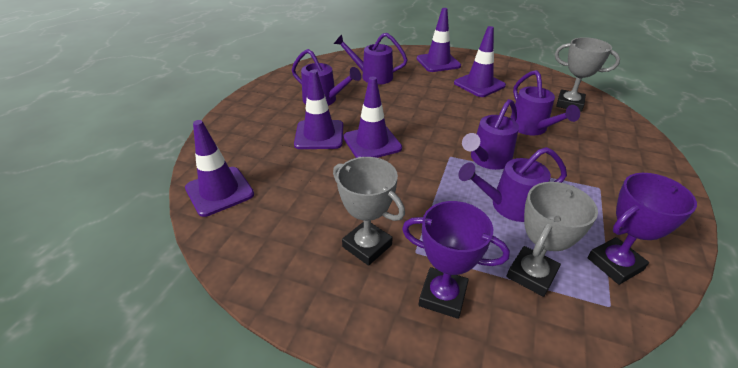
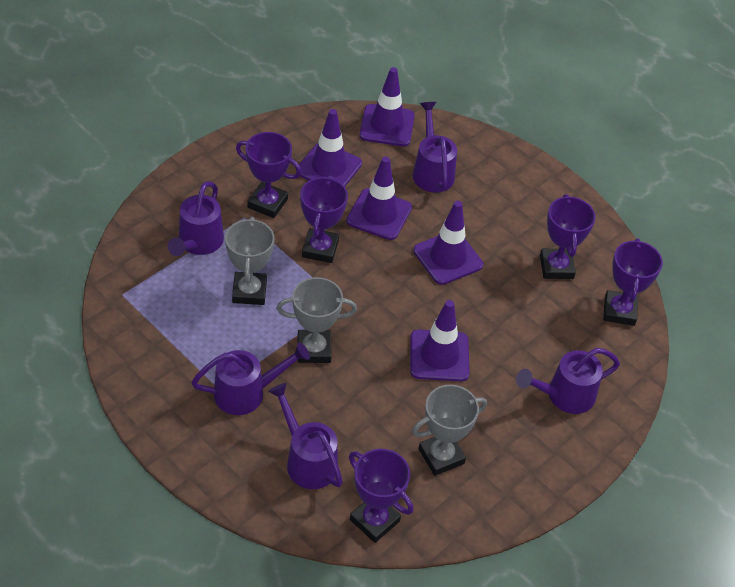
purple trophy: [402,201,510,319] [588,173,697,285] = 2 -> [236,132,302,218] [300,176,348,263] [349,449,413,543] [540,194,596,279] [603,238,663,326] = 5

